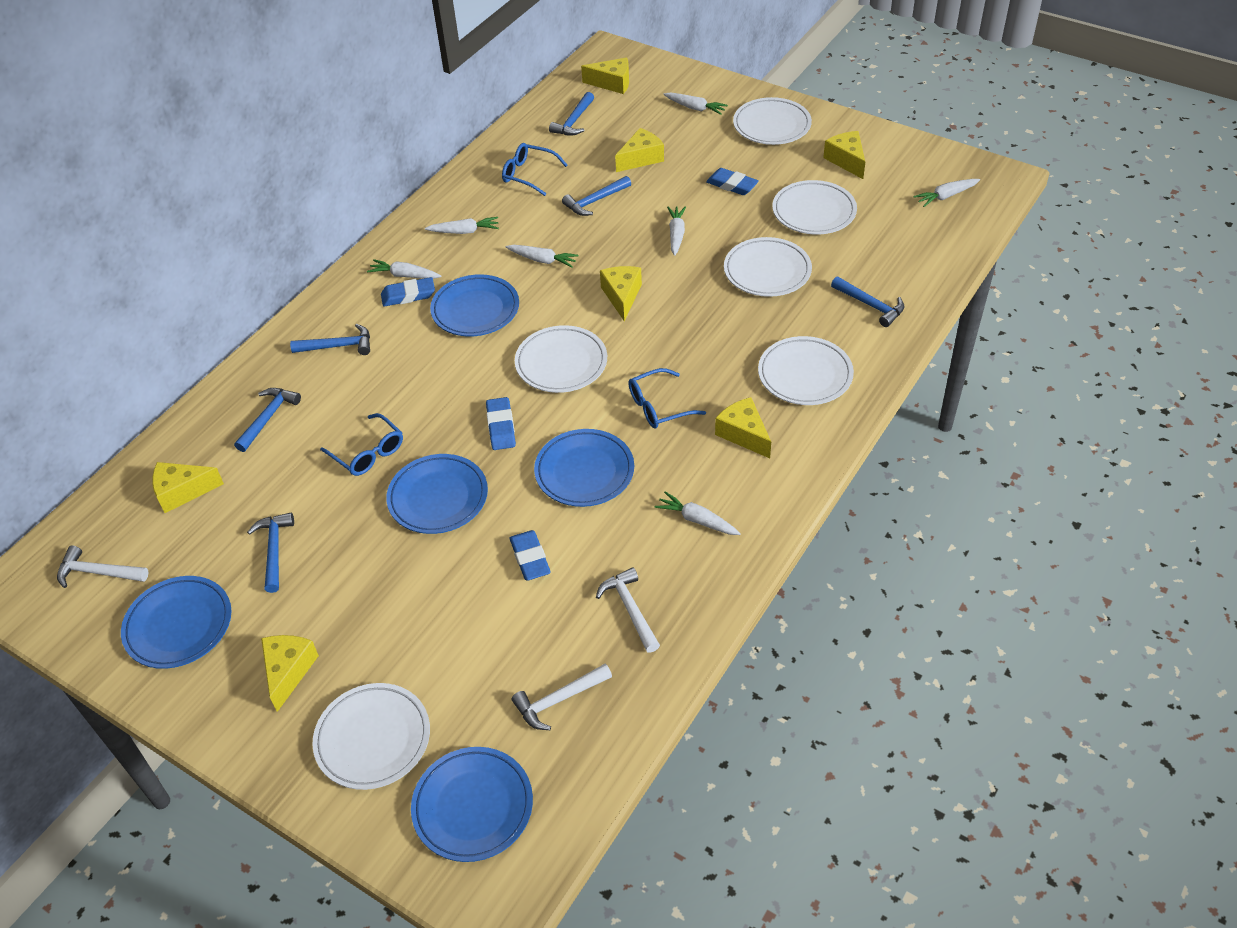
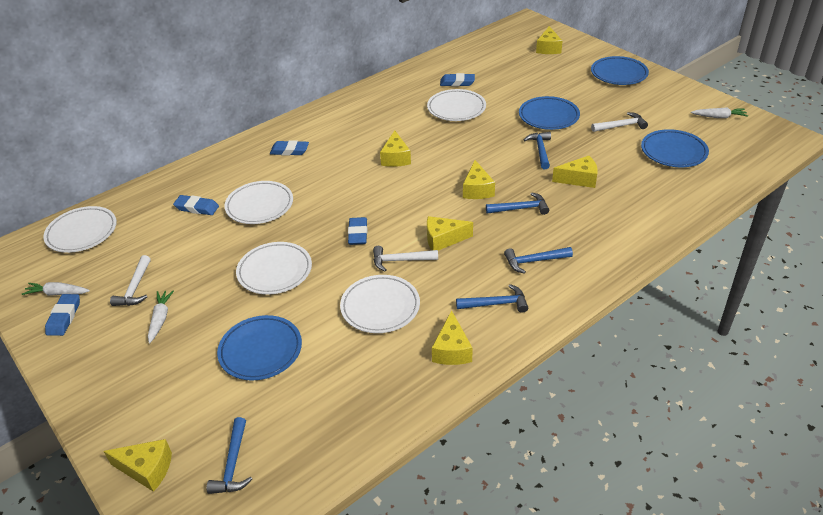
blue eraser: [381,277,435,307] [486,397,516,450] [510,530,551,580] [706,168,759,195] = 4 -> [45,294,80,336] [173,195,219,215] [270,140,309,156] [348,217,367,245] [440,73,475,86] = 5
blue glasses: [320,413,403,476] [502,143,567,196] [628,368,706,428] = 3 -> none = 0
blue hammer: [234,388,301,452] [247,513,294,593] [290,324,370,355] [549,92,594,136] [562,176,631,216] [831,276,904,327] = 6 -> [207,417,252,494] [456,284,528,313] [486,192,549,215] [504,247,573,274] [524,132,551,169] = 5
blue plate: [121,576,232,669] [386,454,488,534] [411,747,533,862] [430,274,519,336] [534,429,634,507] = 5 -> [217,315,302,381] [519,96,580,130] [591,56,649,85] [641,129,709,167] = 4
white carrot: [367,259,441,279] [425,217,499,234] [506,245,579,267] [654,491,741,535] [663,92,728,115] [667,206,686,256] [913,179,980,207] = 7 -> [22,282,90,296] [148,290,174,343] [691,107,748,118] = 3
white plate: [312,683,430,790] [515,325,607,393] [724,237,812,297] [733,97,812,145] [758,336,854,405] [772,180,857,234] = 6 -> [43,206,117,253] [224,181,293,224] [236,242,312,295] [340,275,420,333] [427,89,486,121] = 5

